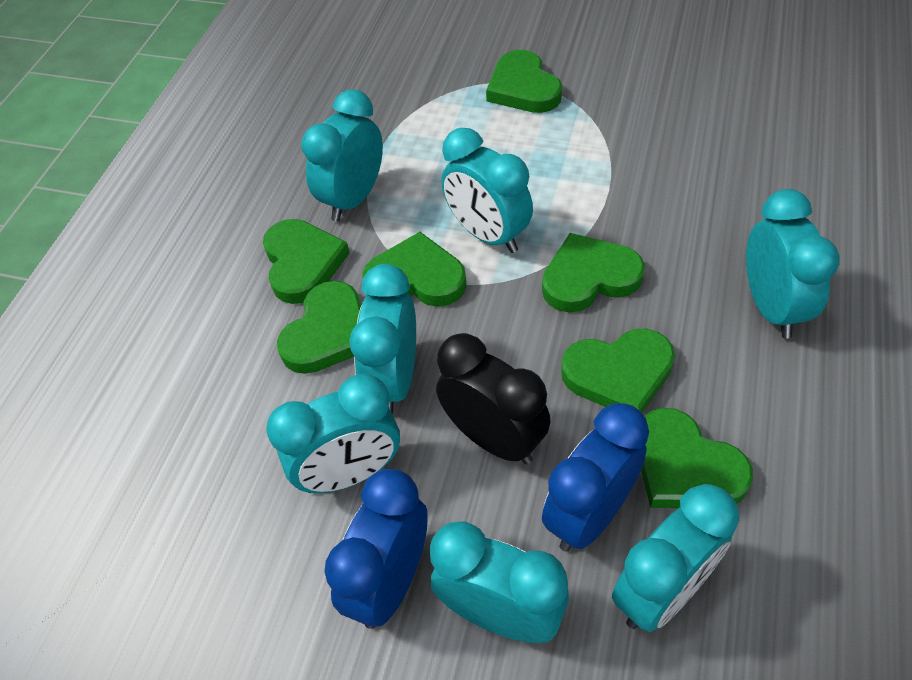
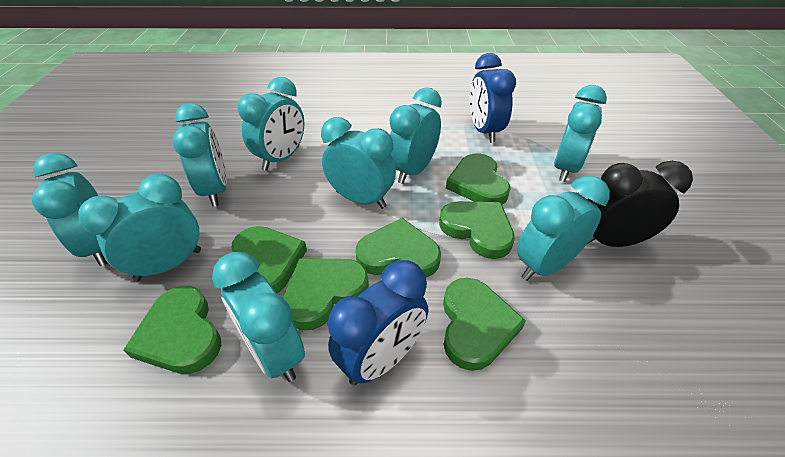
turquoise clock: [266,374,400,493] [301,89,383,222] [349,264,416,414] [430,521,569,643] [441,128,533,253] [612,484,739,632] [746,189,839,339] = 7 -> [32,153,108,266] [78,174,201,281] [173,103,227,207] [212,252,305,382] [238,77,304,171] [321,117,396,209] [389,87,442,184] [517,176,610,281] [554,85,607,182] = 9

